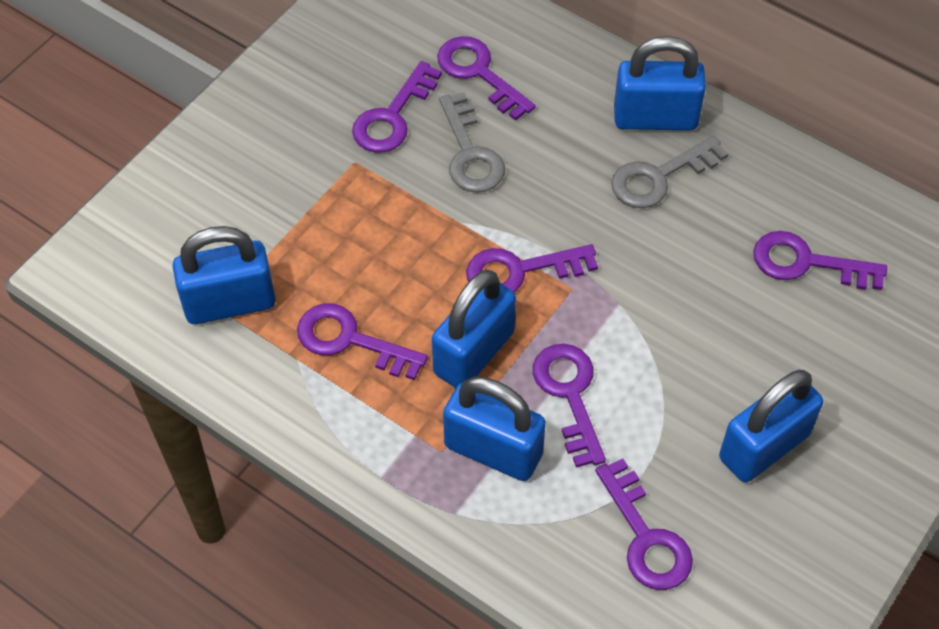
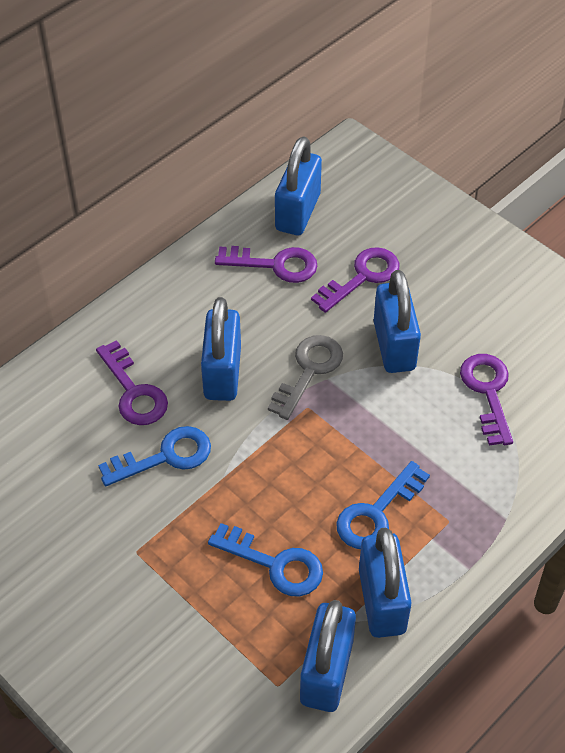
blue key: none = 0 -> [98,426,211,486] [208,523,323,597] [336,461,430,549] = 3
grey key: [439,92,505,193] [611,136,728,208] = 2 -> [268,335,343,420] = 1
purple key: [297,304,428,380] [352,61,442,153] [437,36,536,121] [466,244,598,292] [533,344,606,468] [595,458,693,590] [753,231,887,290] = 7 -> [96,340,168,425] [215,246,317,283] [311,247,399,313] [460,354,513,446] = 4

